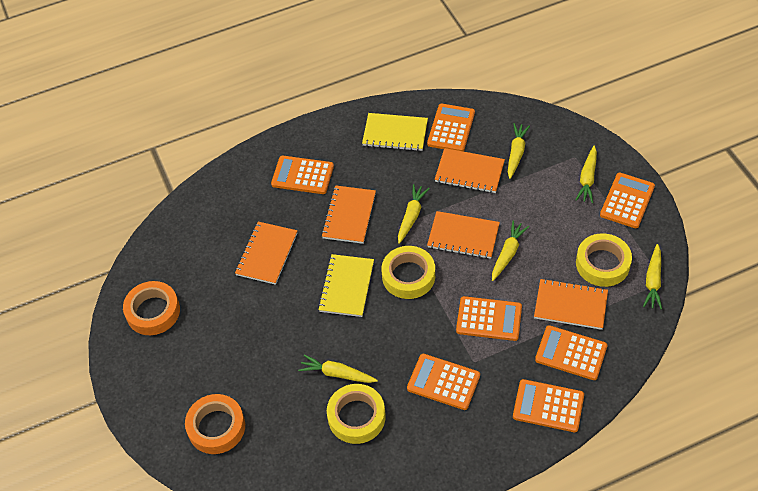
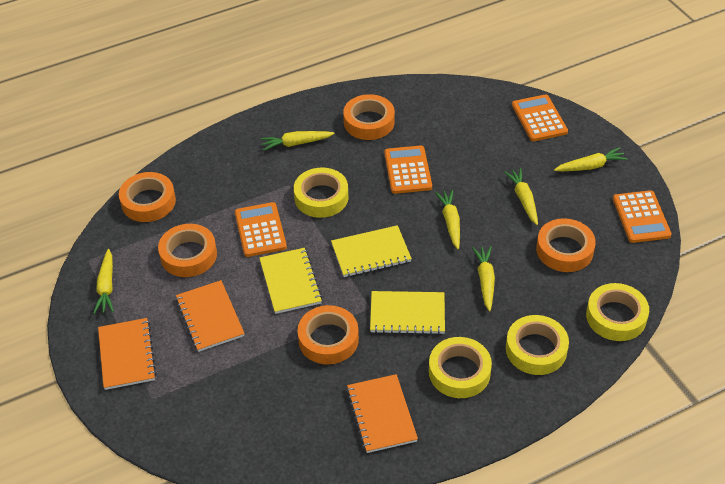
orange calculator: [271,156,334,194] [407,354,480,410] [427,104,475,151] [456,296,522,341] [513,379,584,432] [535,325,607,380] [600,173,655,228] = 7 -> [235,202,287,257] [384,145,432,194] [512,94,568,141] [613,190,672,243] = 4
orange notebook: [235,222,298,285] [321,185,376,244] [427,211,500,259] [435,148,505,193] [534,279,608,330] = 5 -> [98,318,156,390] [176,280,245,352] [347,374,418,453] = 3
orange tape: [123,281,180,335] [185,394,245,454] = 2 -> [119,172,176,222] [158,224,217,277] [297,305,359,365] [343,94,395,140] [536,218,596,272] = 5
yellow notebook: [318,254,374,317] [362,113,428,151] = 2 -> [259,248,322,314] [331,225,412,277] [370,291,445,335] = 3
yellow tape: [327,384,386,444] [382,246,435,299] [576,233,632,287] = 3 -> [294,168,349,218] [429,337,492,398] [506,315,569,375] [586,283,649,341] = 4

